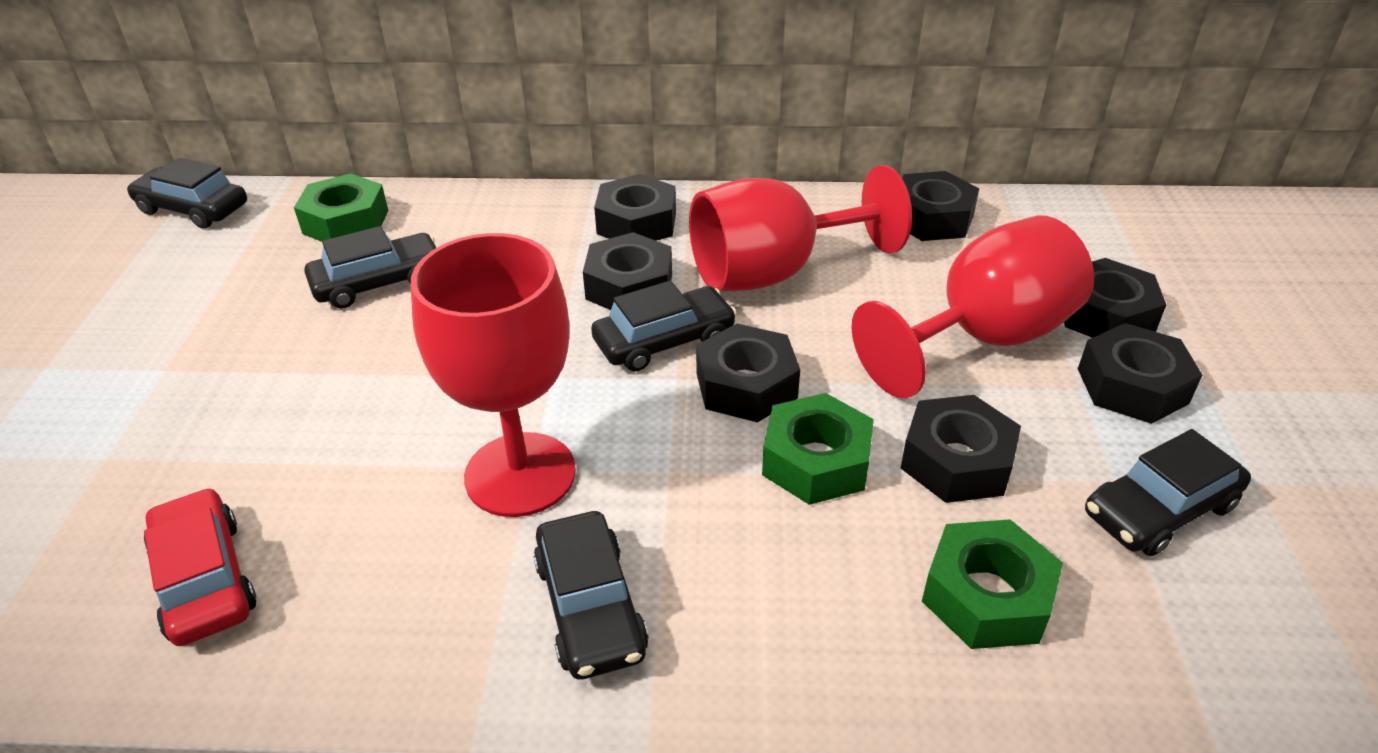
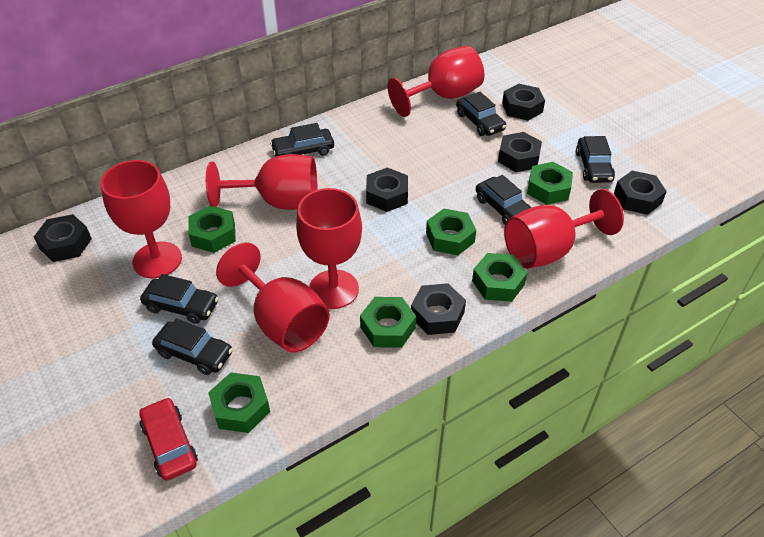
black car: [127,158,247,229] [304,226,436,309] [533,511,648,679] [591,281,737,371] [1085,429,1251,556] = 5 -> [140,274,218,324] [152,318,233,375] [270,123,334,157] [456,92,506,136] [476,175,531,225] [576,136,615,183] = 6
black nut: [583,232,672,310] [594,174,676,241] [696,324,800,422] [901,395,1021,503] [902,171,979,241] [1064,258,1166,338] [1078,323,1202,424] = 7 -> [34,214,92,262] [366,167,408,212] [411,283,466,335] [498,132,542,172] [502,84,545,121] [614,171,667,215] = 6
green nut: [294,173,388,242] [762,393,874,505] [922,519,1063,649] = 3 -> [188,205,236,253] [208,373,270,433] [360,297,416,348] [426,209,476,255] [472,253,527,302] [527,162,573,205] = 6
red goblet: [411,233,576,517] [689,165,912,291] [852,215,1094,398] = 3 -> [100,160,182,278] [206,154,317,210] [216,242,330,353] [296,188,362,309] [388,46,485,117] [504,189,624,269] = 6

